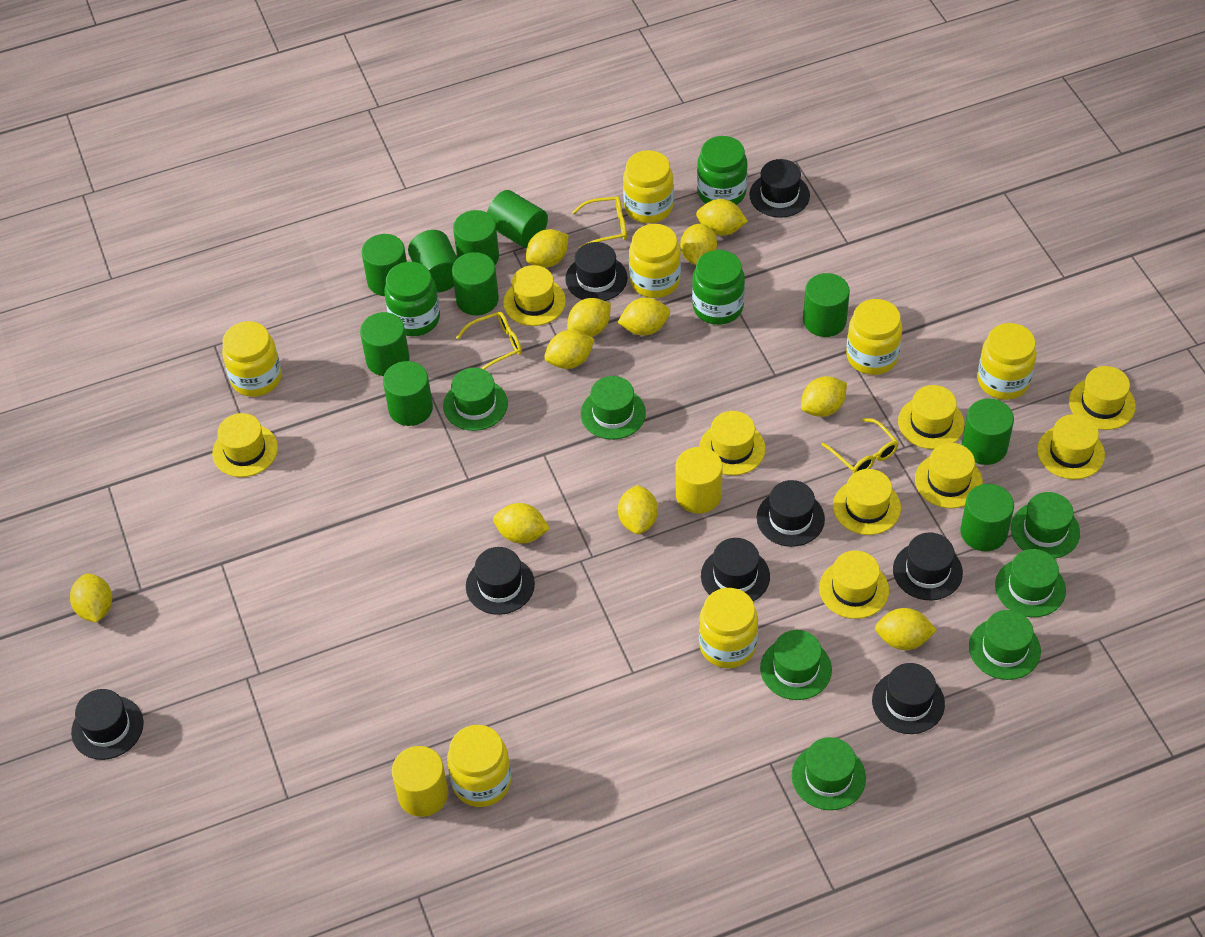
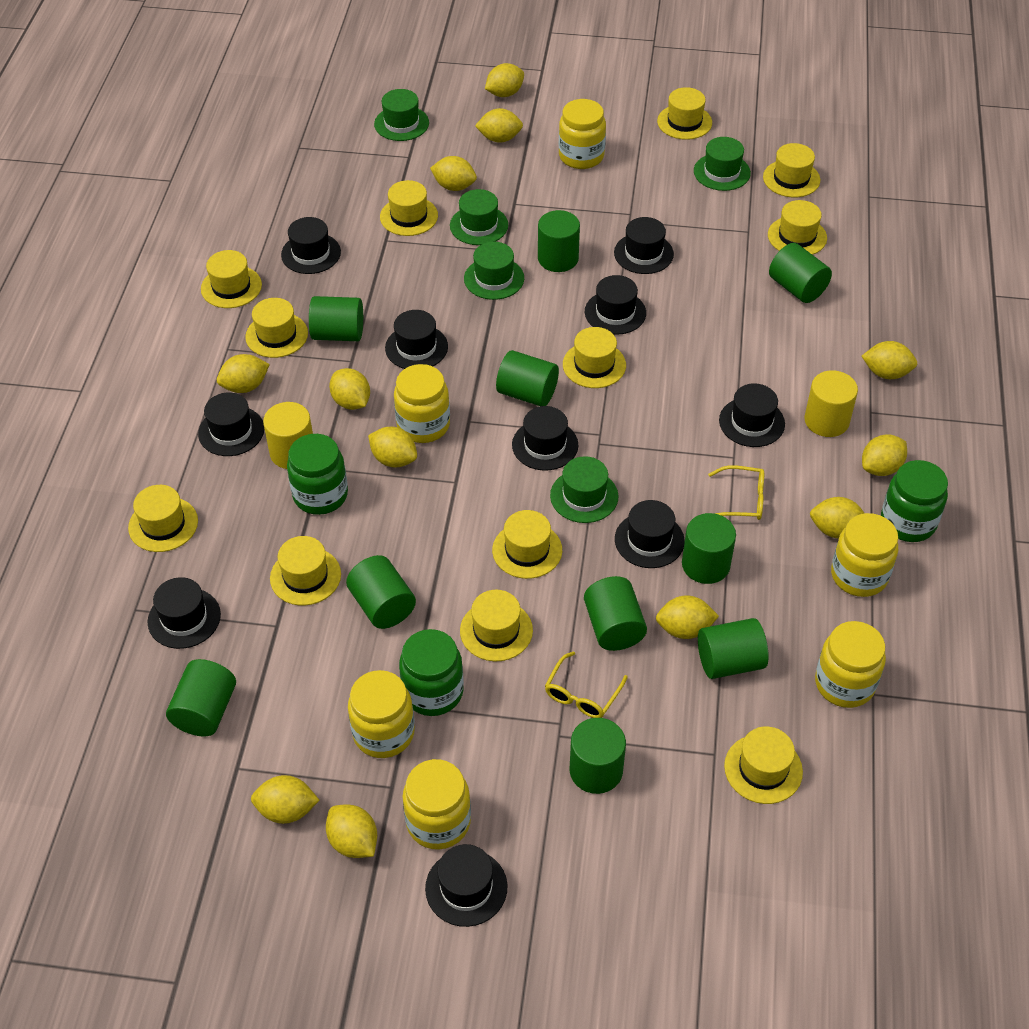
black hat: [71,689,143,760] [466,547,535,615] [565,242,628,301] [701,538,770,601] [749,159,810,218] [757,480,825,547] [872,663,945,734] [893,532,963,600] = 8 -> [148,577,221,649] [198,392,264,456] [281,217,341,274] [385,310,448,369] [425,844,507,927] [512,406,578,471] [585,275,646,335] [614,217,674,274] [615,500,685,568] [719,383,785,447] = 10
green hat: [443,368,508,431] [581,376,646,440] [760,630,832,700] [792,737,866,810] [969,610,1041,680] [995,549,1066,617] [1011,492,1080,559] = 7 -> [374,89,429,141] [450,189,508,245] [464,242,524,300] [550,456,618,523] [694,137,751,191] = 5
yellow glasses: [456,312,522,370] [572,196,627,248] [821,418,899,474] = 3 -> [545,651,628,718] [708,465,764,520] = 2
yellow hat: [212,413,278,477] [503,265,566,326] [699,411,765,475] [819,550,889,619] [833,469,901,535] [898,385,964,449] [915,443,983,508] [1037,414,1105,479] [1069,366,1136,430] = 9 -> [128,485,198,552] [201,250,262,308] [245,298,308,358] [270,536,341,606] [380,180,438,236] [460,590,533,661] [492,510,562,579] [563,327,626,388] [657,87,712,140] [724,726,803,804] [763,143,820,198] [768,200,827,255] = 12
yellow jar: [222,321,282,397] [447,725,511,807] [623,150,674,223] [629,224,681,298] [699,588,758,668] [846,299,903,375] [977,323,1037,400] = 7 -> [348,670,415,758] [394,364,450,443] [403,759,471,850] [559,99,606,169] [815,621,886,708] [831,513,899,597] = 6
yellow lemon: [70,573,112,623] [493,503,550,544] [526,229,569,268] [544,330,595,369] [567,298,611,337] [617,297,670,336] [618,485,658,534] [680,223,717,265] [696,199,748,236] [801,376,847,417] [875,608,937,650] = 11 -> [217,354,270,393] [251,775,320,824] [326,804,377,858] [329,368,370,410] [368,427,417,467] [430,156,477,191] [475,108,523,143] [485,63,524,97] [656,595,719,639] [810,497,865,538] [862,341,917,379] [862,435,907,476] = 12

